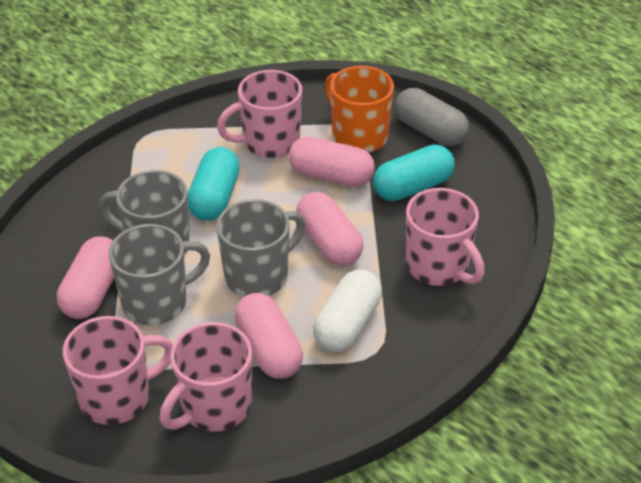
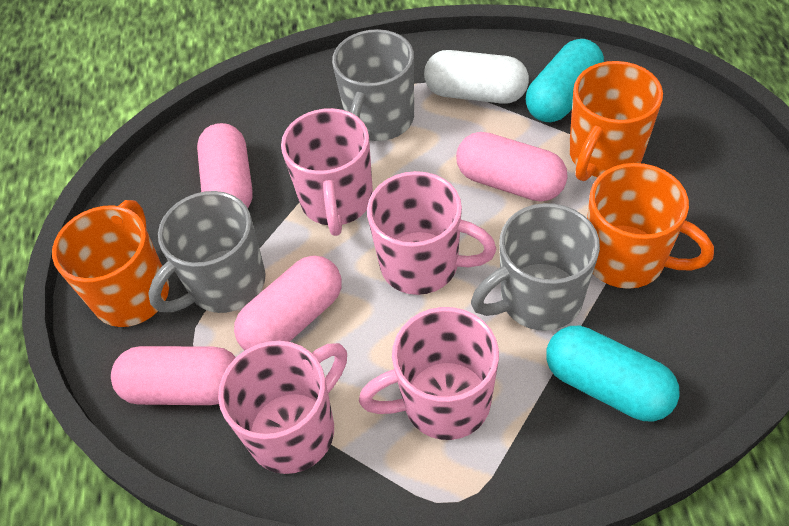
grey capsule: [395,88,469,146] = 1 -> none = 0
orange mug: [325,66,394,153] = 1 -> [52,200,169,327] [569,61,663,181] [587,163,714,289] = 3

